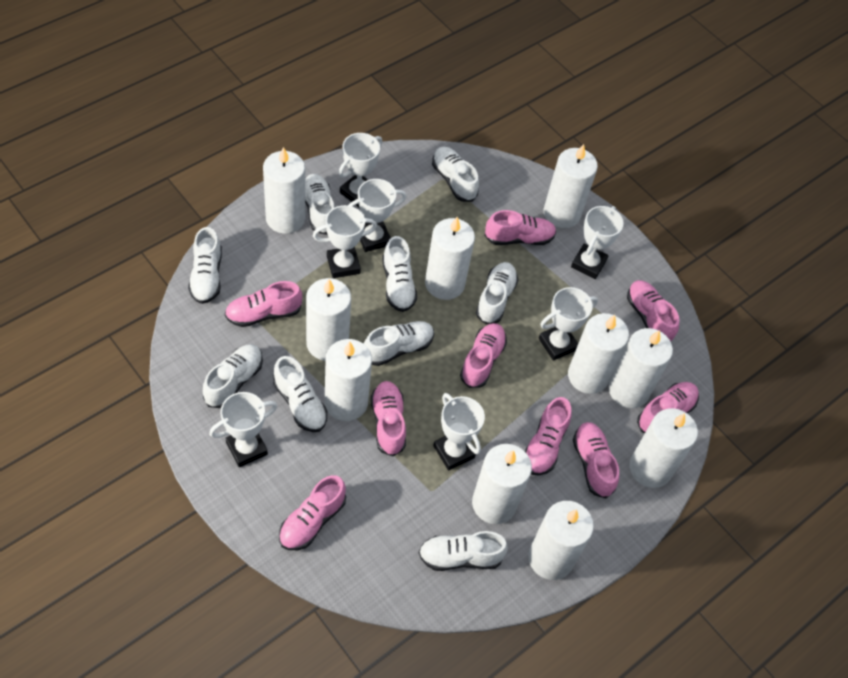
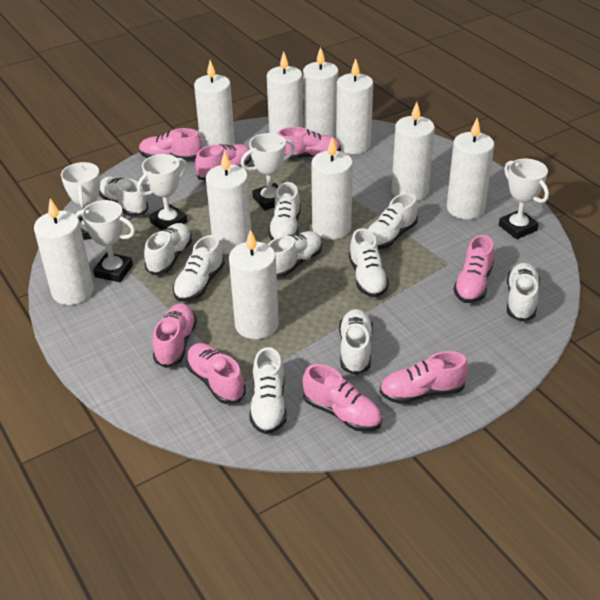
pink shoe: [225,281,302,327] [279,475,346,550] [371,381,406,456] [460,323,507,388] [484,210,556,245] [525,397,572,476] [573,422,619,498] [627,280,679,342] [637,382,699,433] = 9 -> [139,128,202,160] [153,303,197,368] [186,343,246,404] [195,144,252,180] [277,127,341,159] [303,364,382,432] [380,351,468,404] [454,235,494,303] = 8
white shoe: [188,227,222,304] [203,344,263,408] [273,356,327,432] [305,174,335,235] [364,321,434,366] [382,236,417,312] [419,531,508,571] [432,147,479,202] [476,262,518,324] = 9 -> [99,176,148,217] [144,223,192,275] [173,235,225,302] [249,347,287,434] [268,182,301,240] [268,231,322,278] [339,309,373,375] [349,228,389,297] [367,193,418,249] [507,263,540,321] = 10
white trophy: [209,392,277,467] [313,205,377,278] [338,133,382,208] [348,179,406,252] [433,393,485,470] [539,287,598,361] [571,206,624,279] = 7 -> [61,162,100,240] [75,200,135,282] [137,154,188,230] [241,133,295,211] [499,159,549,239] = 5

